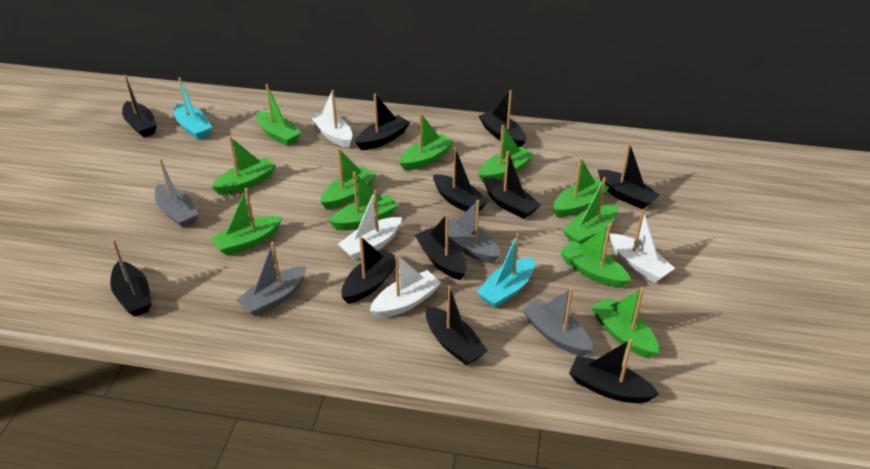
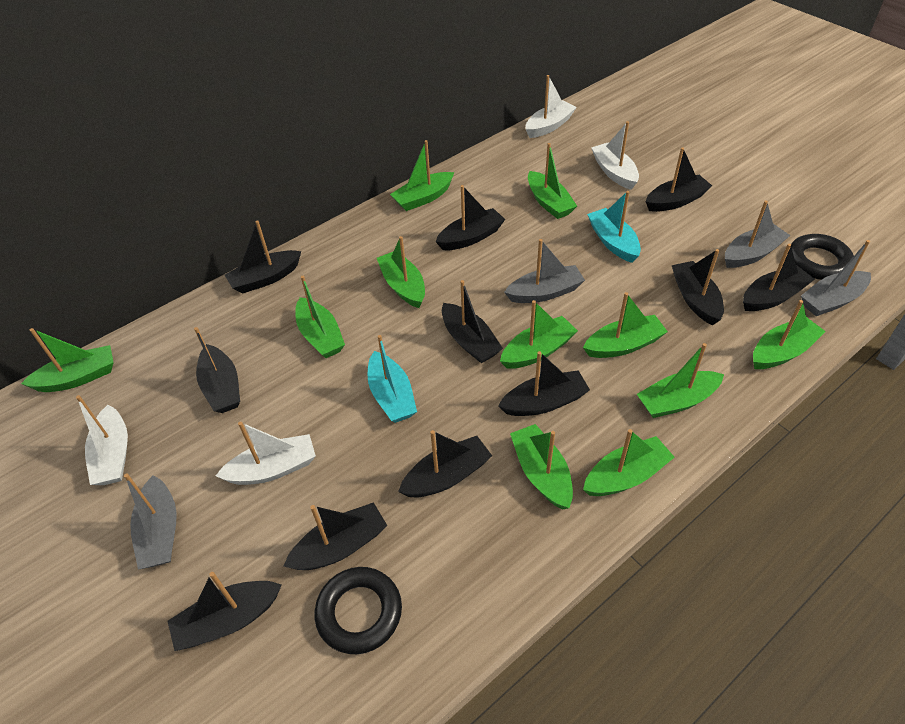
black ring: none = 0 -> [314,567,402,654] [791,234,854,280] = 2

